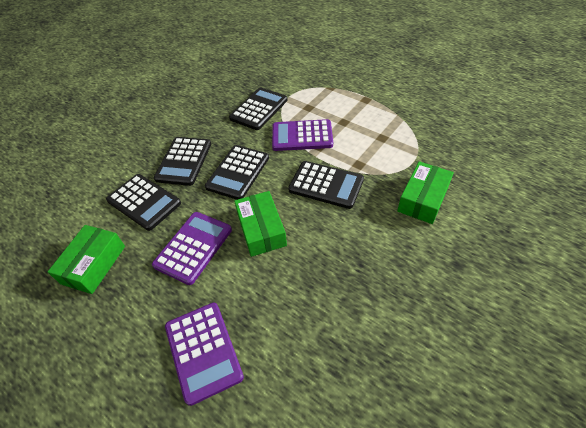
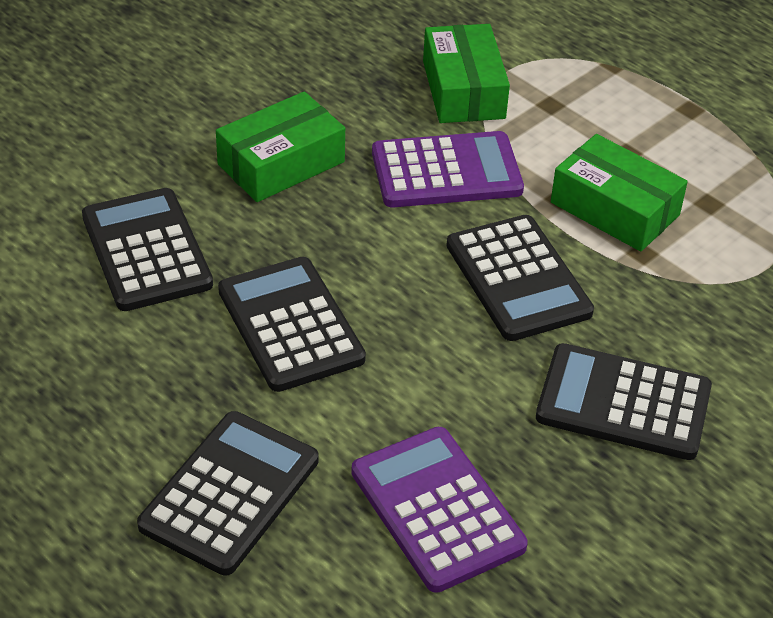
purple calculator: [152,212,232,285] [165,302,244,406] [272,119,333,151] = 3 -> [351,427,528,593] [372,131,524,207] = 2

